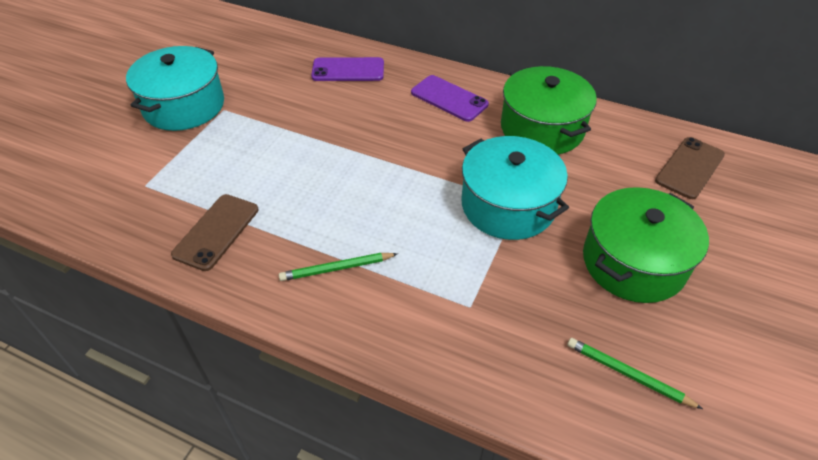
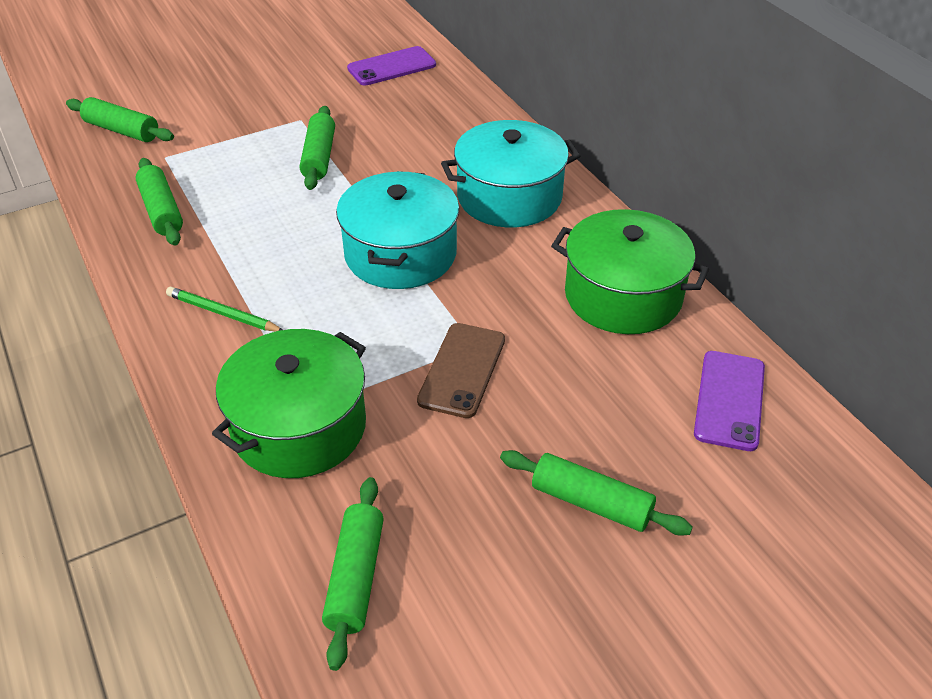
brown phone: [171,194,258,271] [655,137,725,199] = 2 -> [417,323,505,418] = 1
green pencil: [279,253,398,281] [567,338,703,409] = 2 -> [166,287,282,332] = 1
green rolling pin: none = 0 -> [66,97,174,142] [135,158,183,246] [300,106,335,190] [322,477,384,671] [500,450,693,536] = 5

